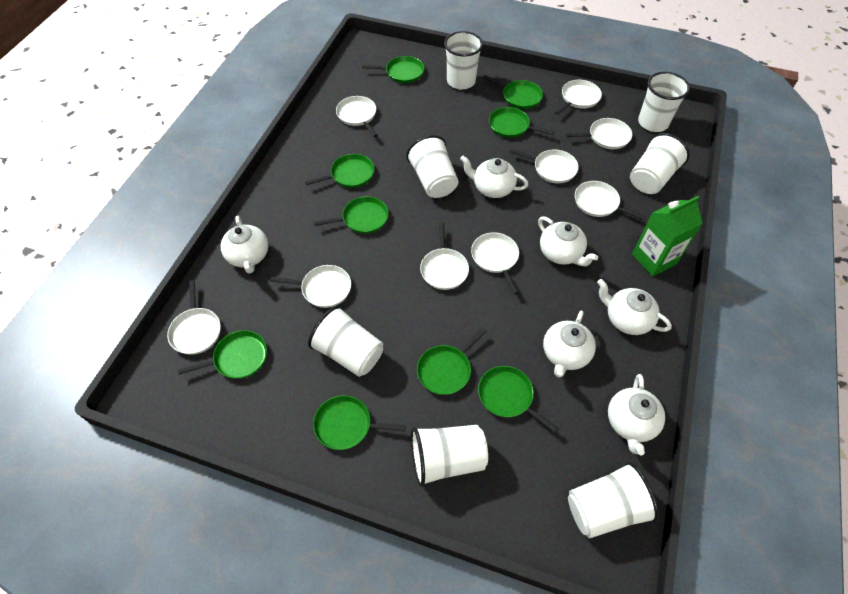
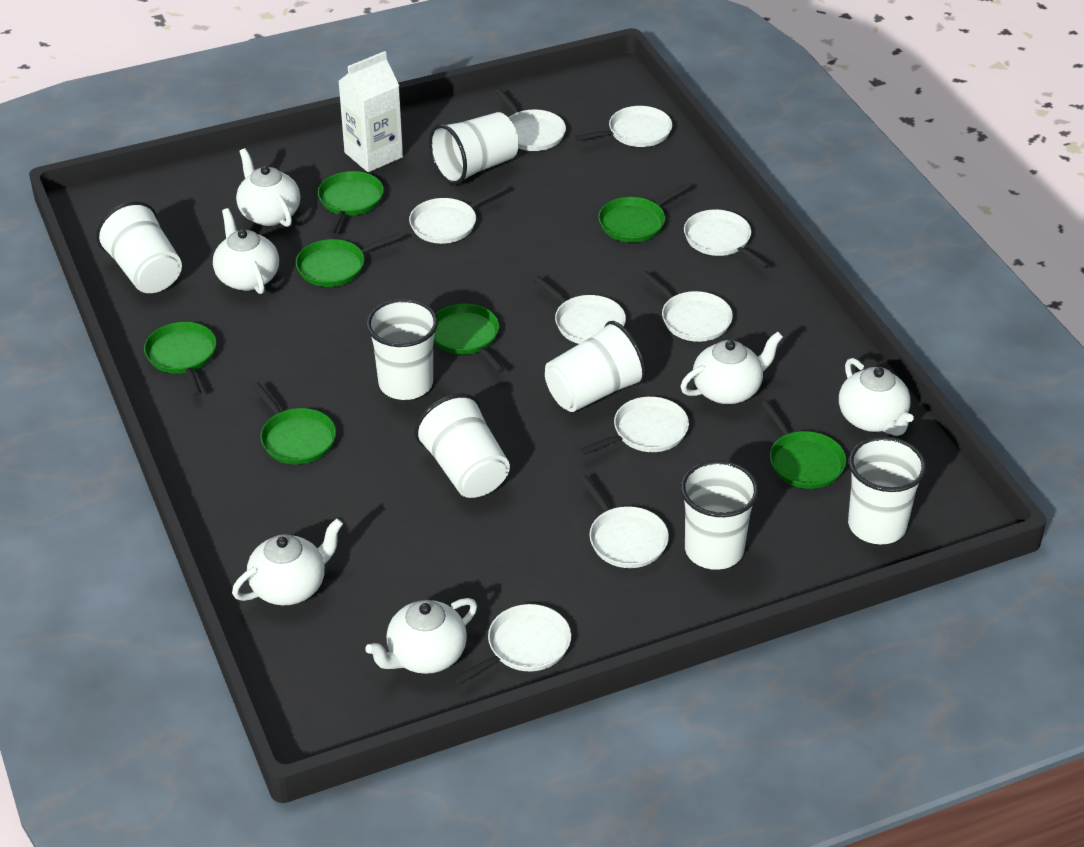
green carton: [632,196,703,277] = 1 -> none = 0
green pan: [178,330,267,379] [305,154,374,188] [313,395,406,450] [314,196,389,234] [362,56,424,83] [417,328,487,395] [478,366,559,433] [483,75,543,109] [489,107,554,138] = 9 -> [144,322,217,396] [252,382,336,464] [296,233,402,287] [318,171,384,235] [434,303,505,373] [598,183,690,242] [761,400,846,489] = 7
white carton: none = 0 -> [338,51,403,172] = 1

